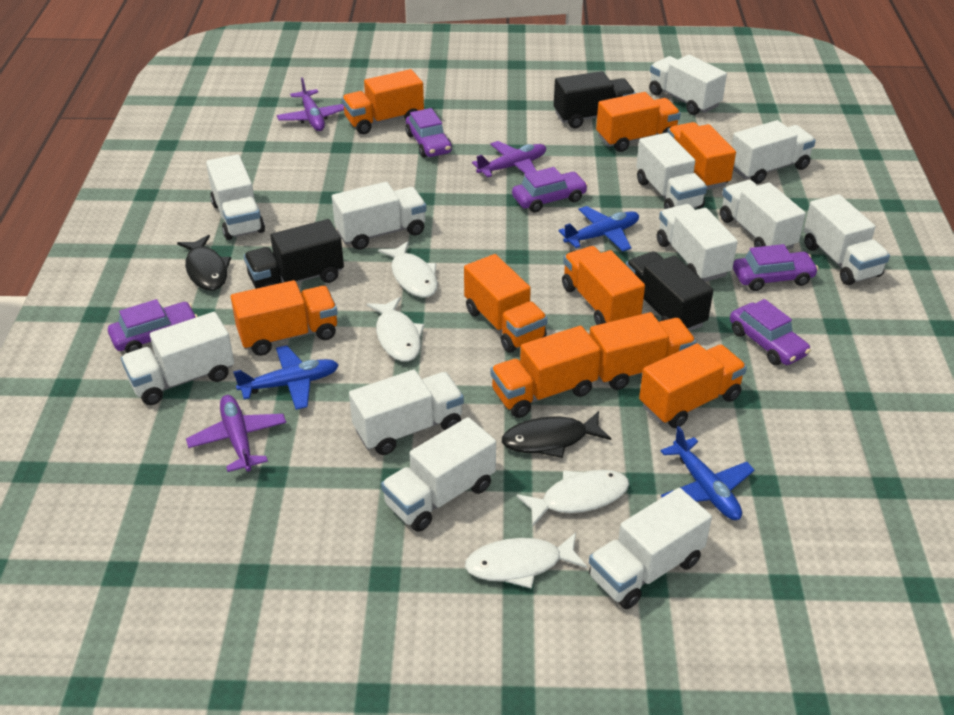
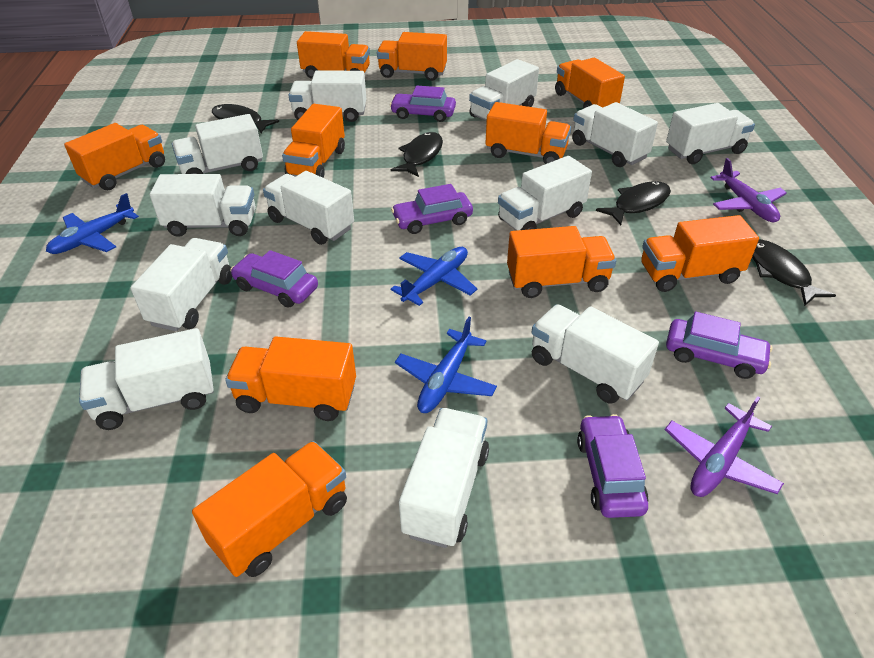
black fish: [177,235,231,291] [502,411,611,458] = 2 -> [212,104,279,133] [391,132,443,177] [596,181,671,225] [752,239,836,306] = 4
black truck: [244,219,344,289] [554,71,636,128] [626,251,713,331] = 3 -> none = 0
orange truck: [231,280,338,356] [342,69,424,134] [464,254,548,353] [491,326,601,418] [562,246,645,325] [589,312,696,390] [596,92,681,152] [639,343,747,428] [667,122,736,190] = 9 -> [64,123,165,190] [192,441,347,577] [225,337,356,421] [282,104,345,178] [297,31,370,79] [377,32,447,81] [485,102,571,164] [507,226,616,298] [555,58,625,109] [641,215,759,292] = 10
purple plane: [186,395,286,472] [277,77,344,131] [472,141,546,177] = 3 -> [665,396,784,497] [711,158,787,222] = 2
white fish: [367,297,424,362] [378,241,438,298] [465,532,587,589] [516,470,629,527] = 4 -> none = 0

